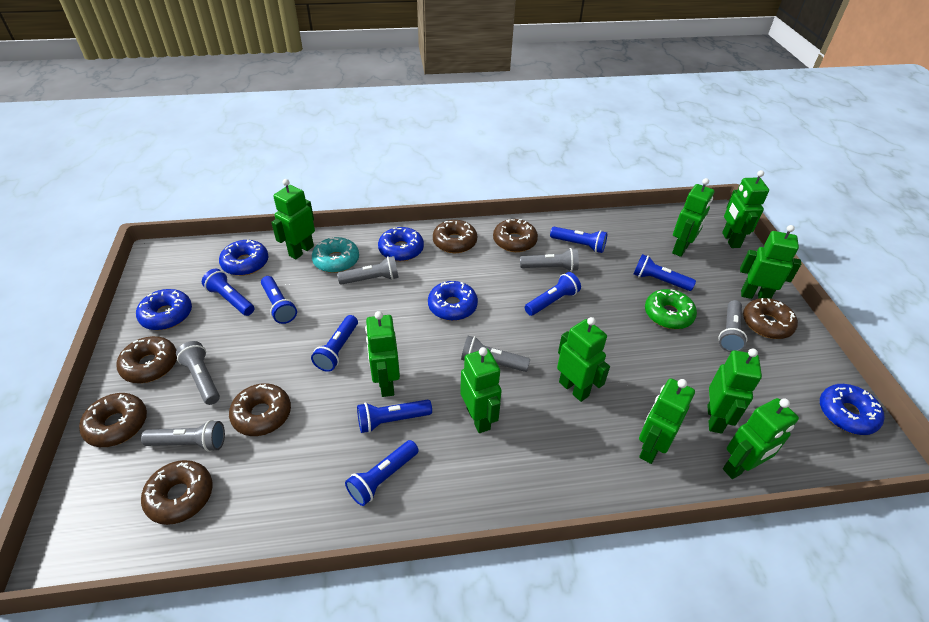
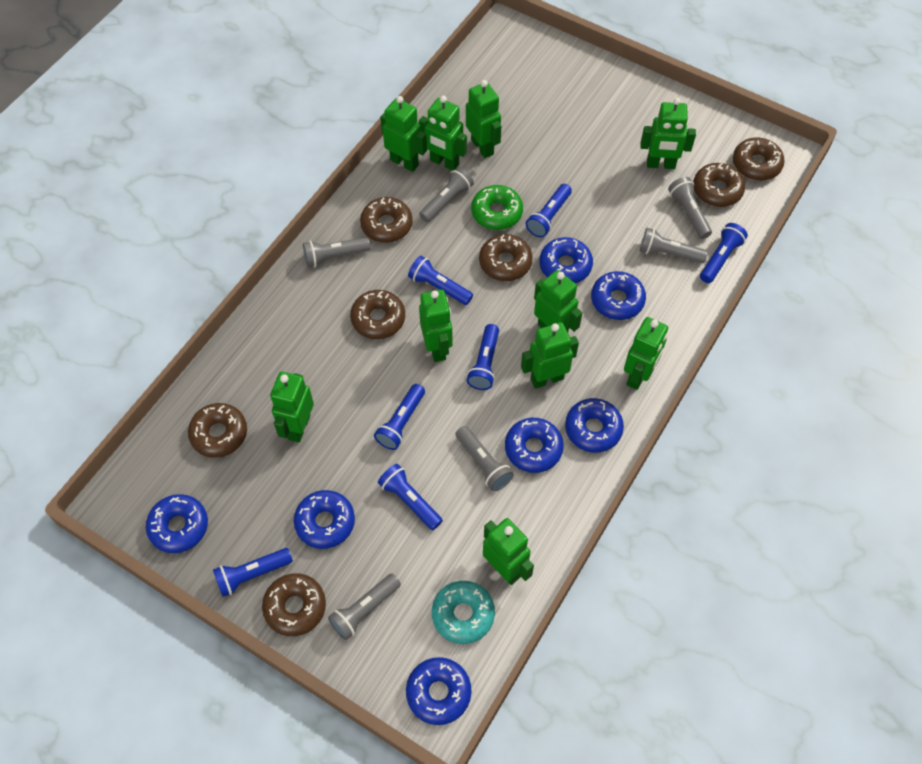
blue donut: [136,289,192,330] [219,240,269,276] [378,227,424,261] [428,281,478,321] [820,384,884,435] = 5 -> [146,494,208,553] [294,490,355,549] [406,657,472,725] [505,418,564,473] [539,237,593,283] [565,398,624,453] [591,271,646,320] = 7
blue flashlight: [202,269,254,316] [261,276,297,324] [311,315,358,372] [345,440,419,506] [357,399,432,433] [525,272,581,316] [550,227,607,253] [634,254,696,291] = 8 -> [213,548,293,597] [374,384,425,450] [378,464,443,530] [408,256,473,305] [467,324,499,390] [526,184,572,237] [700,223,748,283] = 7

